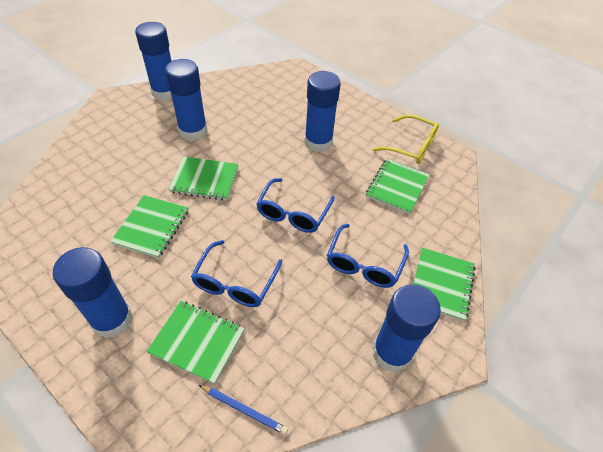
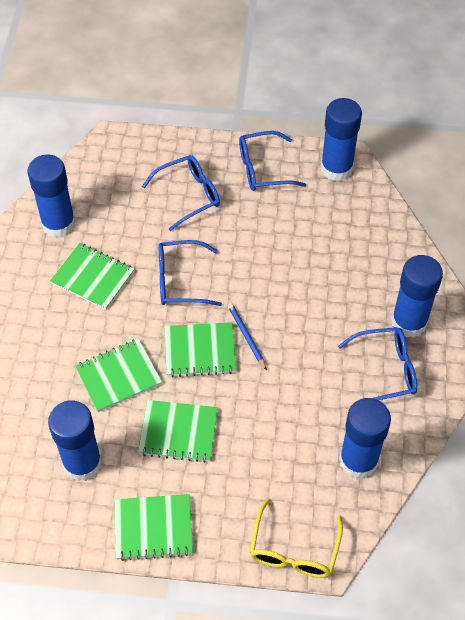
blue glasses: [191,240,283,307] [256,178,334,233] [327,224,409,288] = 3 -> [142,155,220,231] [158,240,222,306] [239,131,306,191] [338,327,417,400] = 4

